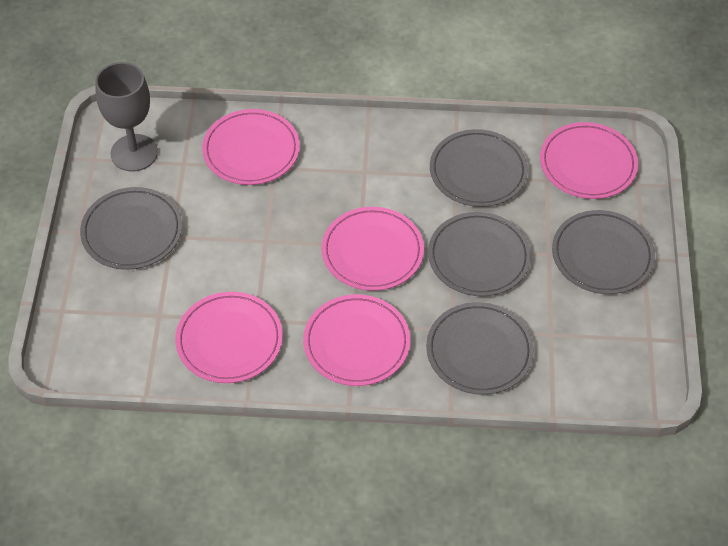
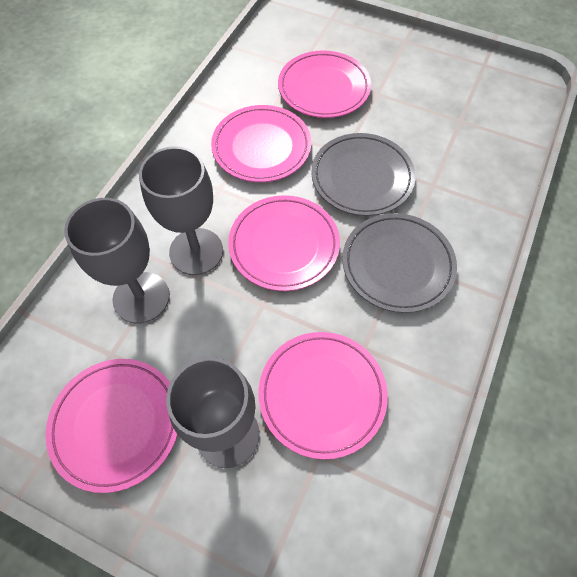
grey goblet: [95,62,158,172] = 1 -> [64,198,170,324] [139,146,223,275] [166,357,260,468] = 3
grey plate: [80,187,182,270] [426,302,534,395] [428,212,531,296] [430,129,528,207] [552,210,655,294] = 5 -> [311,133,415,216] [342,213,457,313] = 2

